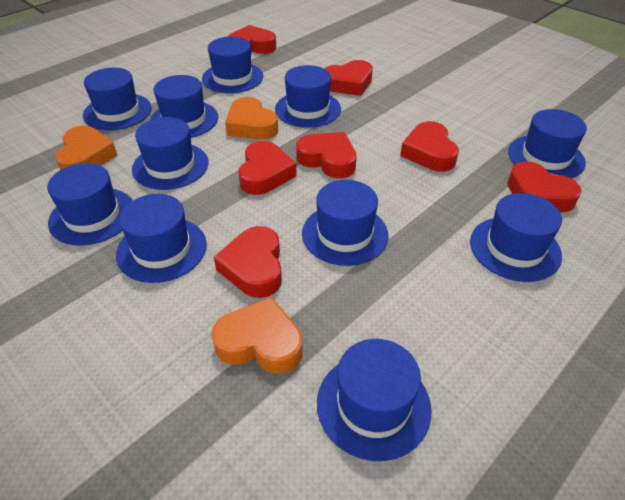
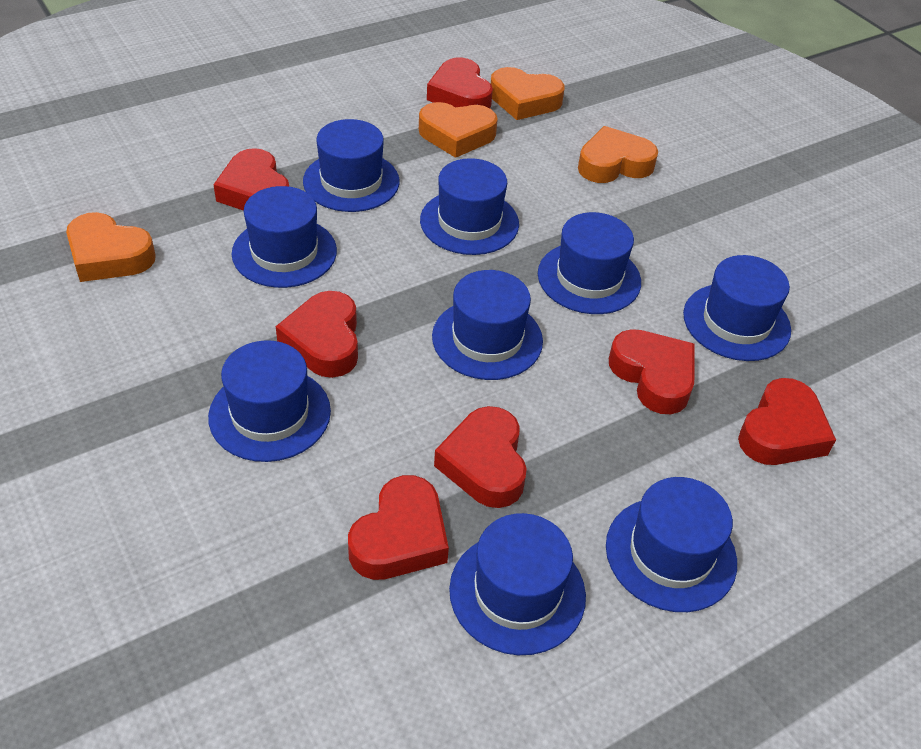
blue hat: [47,163,133,246] [83,68,152,130] [116,194,207,283] [132,117,208,190] [150,75,218,138] [202,37,263,93] [275,65,341,128] [302,180,389,266] [317,339,431,461] [470,193,562,282] [508,109,587,179] = 11 -> [208,340,331,462] [232,186,337,288] [303,119,400,212] [420,158,519,255] [432,270,543,380] [449,513,586,655] [538,212,641,314] [606,477,737,612] [683,255,791,361] = 9
orange heart: [55,126,117,170] [211,297,303,373] [225,97,278,140] = 3 -> [66,212,156,282] [419,102,498,158] [491,67,565,120] [578,126,658,183] = 4

